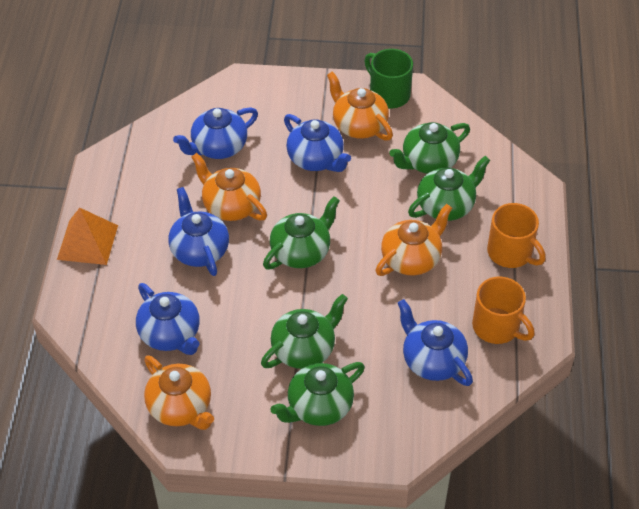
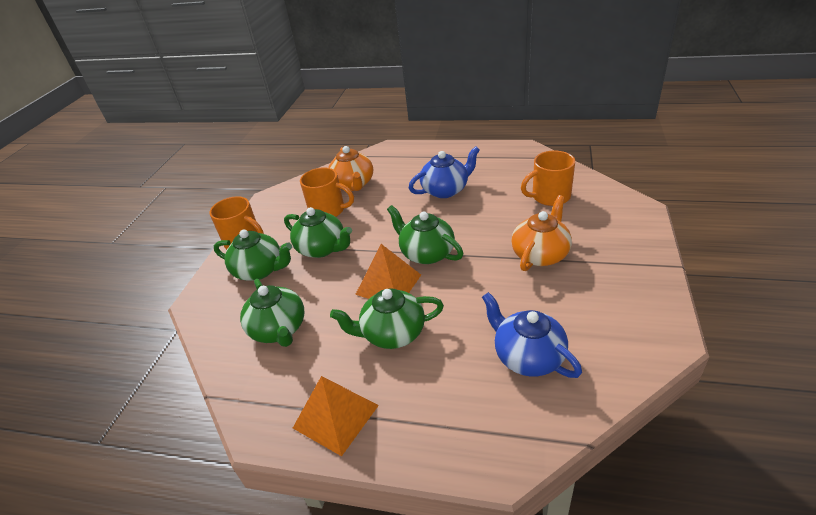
blue teapot: [136,283,200,355] [168,187,229,276] [173,107,258,159] [284,114,351,172] [398,299,473,386] = 5 -> [409,146,480,198] [482,292,582,378] = 2
green mug: [364,49,413,108] = 1 -> none = 0
orange mug: [472,277,535,344] [487,203,546,268] = 2 -> [209,196,264,249] [300,167,354,217] [521,151,575,206] = 3
orange pyramid: [57,208,118,265] = 1 -> [293,376,379,456] [355,244,421,299] = 2
orange teapot: [144,355,214,430] [191,153,267,221] [327,71,393,141] [376,204,452,276] = 4 -> [328,146,373,191] [511,195,572,271] = 2

